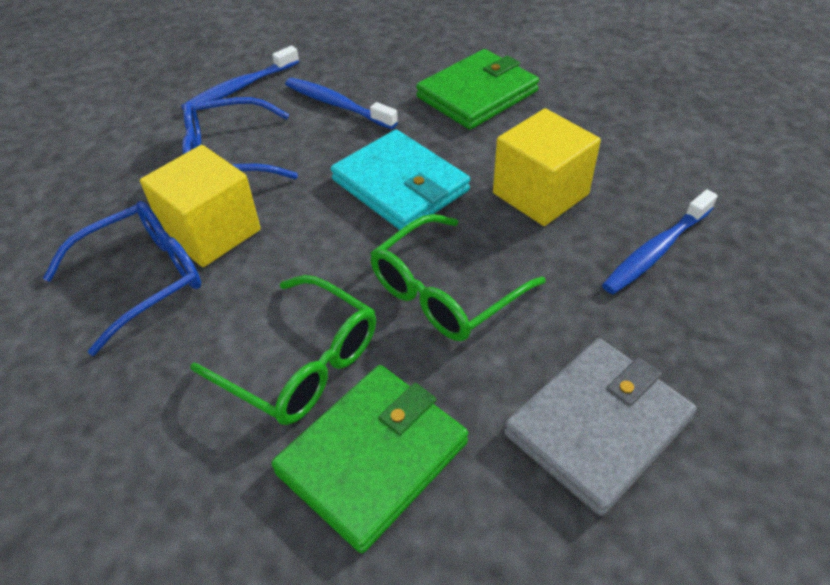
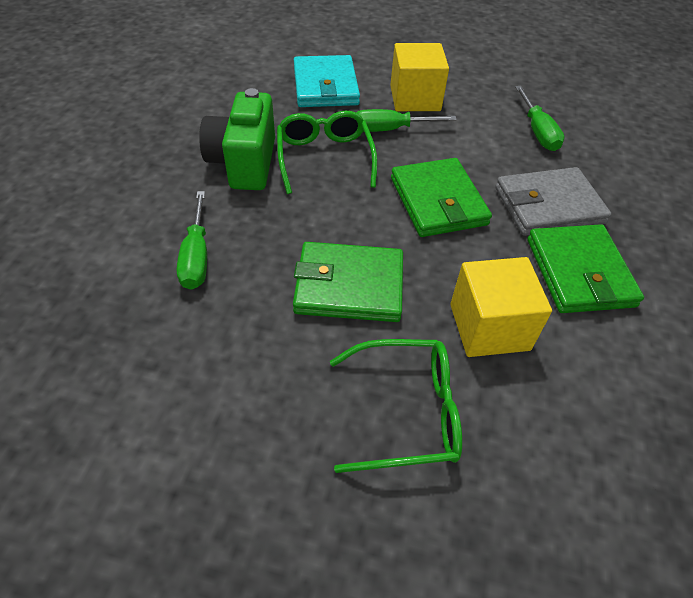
blue glasses: [43,201,201,356] [182,97,298,179] = 2 -> none = 0
blue toothbrush: [181,46,299,109] [285,78,398,129] [602,190,718,294] = 3 -> none = 0
green camera: none = 0 -> [199,88,275,190] = 1
green screwdriver: none = 0 -> [177,191,207,290] [356,109,457,132] [515,86,565,151] = 3
green wallet: [271,365,468,553] [416,49,539,130] = 2 -> [293,242,403,322] [391,158,492,237] [527,224,644,313] = 3

